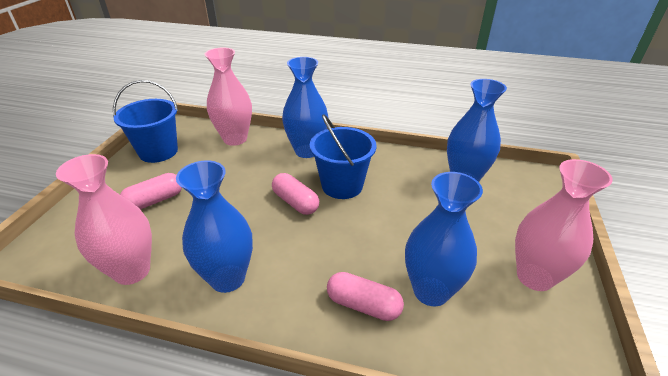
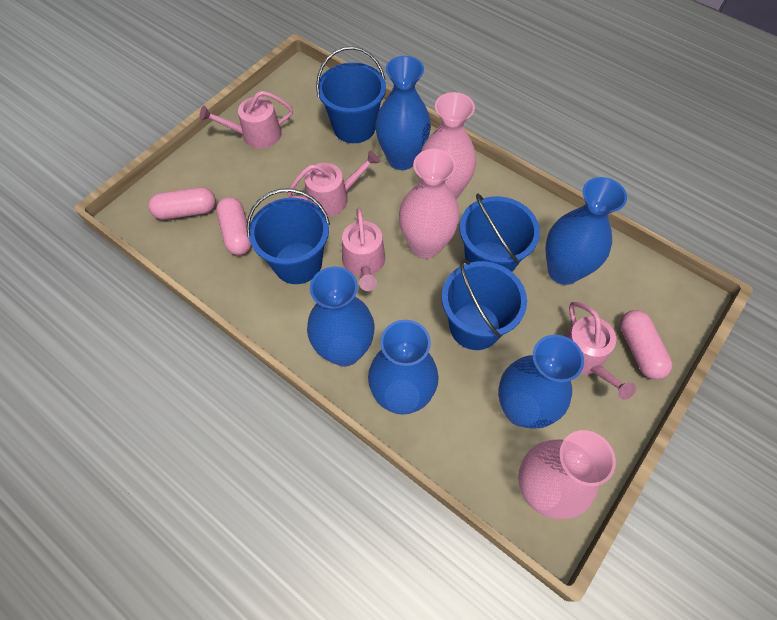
blue bucket: [113,80,178,163] [310,114,377,199] = 2 -> [246,188,330,284] [316,46,386,143] [442,259,527,350] [459,193,540,272] = 4
blue vase: [176,160,253,293] [282,57,329,158] [405,172,483,307] [447,79,507,182] = 4 -> [307,267,375,366] [368,320,439,415] [375,56,431,170] [498,335,584,429] [546,177,627,285] = 5
pink watering can: none = 0 -> [199,91,293,149] [287,150,380,217] [342,208,385,291] [564,302,636,400] = 4

